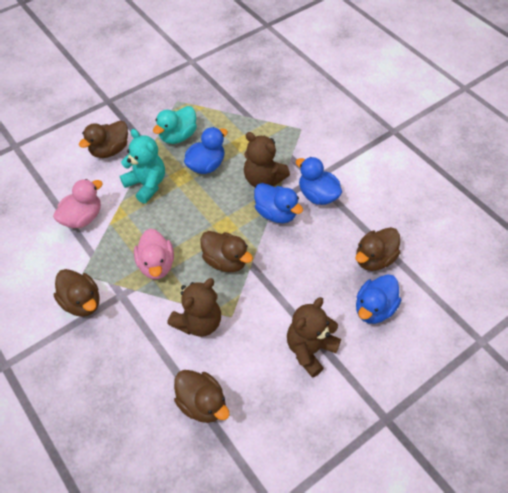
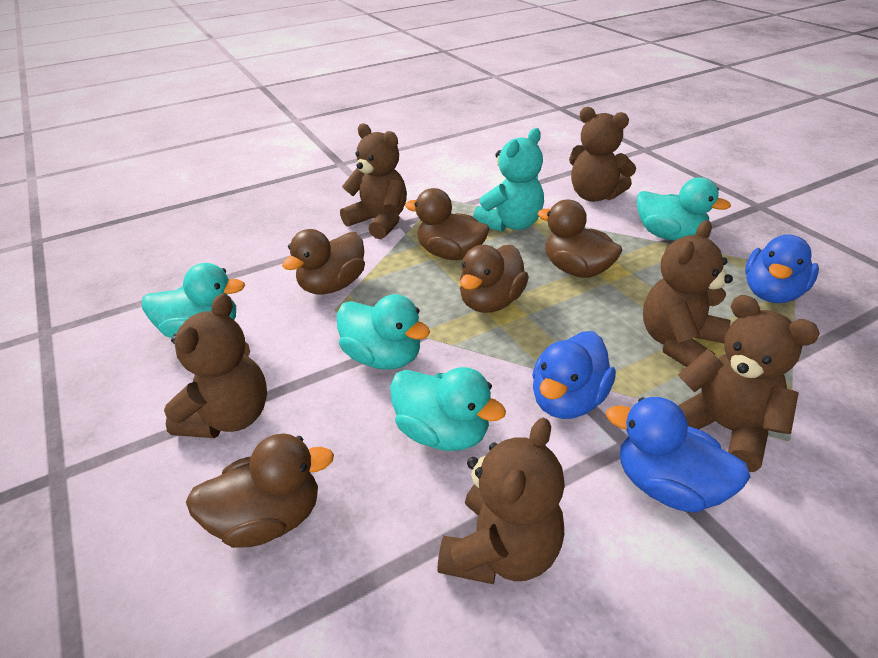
blue duck: [184,127,228,174] [254,183,303,223] [296,157,342,205] [356,274,401,324] = 4 -> [532,331,616,419] [606,397,750,513] [745,234,819,303] = 3
brown teddy bear: [167,278,221,337] [244,132,290,187] [287,297,341,378] = 3 -> [164,294,267,438] [340,123,407,239] [437,418,565,584] [569,107,636,202] [643,220,733,367] [678,295,820,472] = 6
pink duck: [53,179,103,228] [134,228,174,279] = 2 -> none = 0
turquoise duck: [153,106,197,144] = 1 -> [142,263,245,338] [337,294,430,370] [390,367,506,451] [637,177,731,241] = 4

